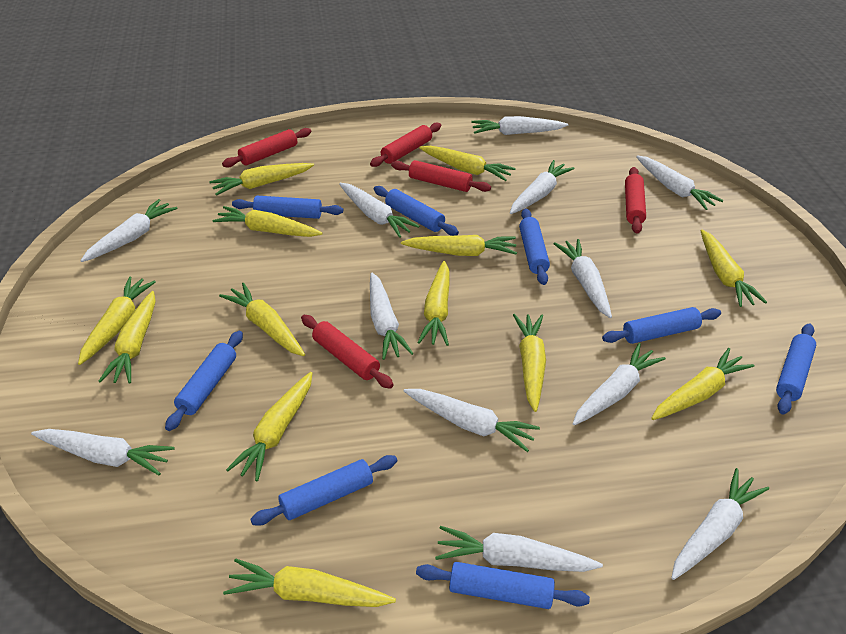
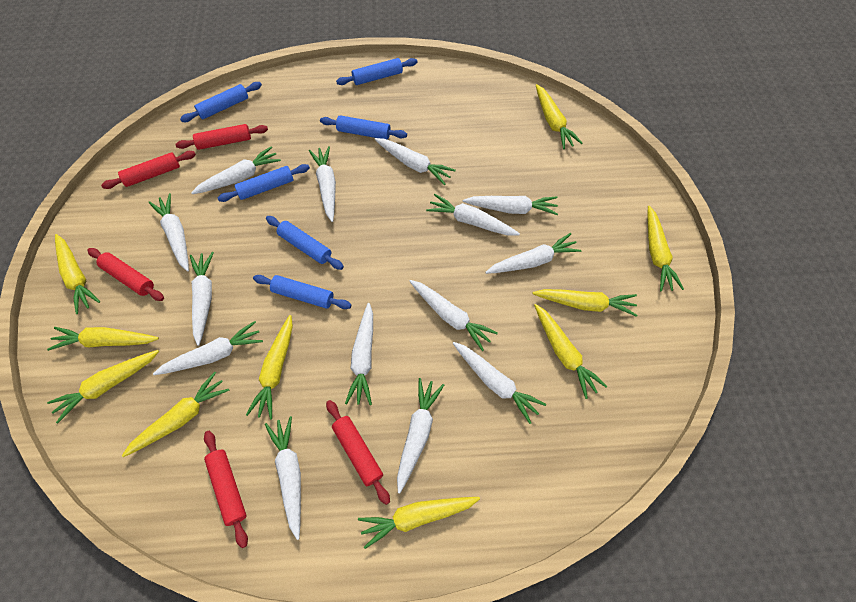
blue rolling pin: [165,331,243,431] [232,196,343,219] [250,455,397,526] [374,186,459,236] [416,562,590,609] [519,208,550,285] [602,307,721,344] [776,324,816,415] = 8 -> [180,82,262,122] [218,164,310,202] [253,275,351,309] [266,216,344,270] [320,115,407,140] [336,58,417,85] = 6
white carrot: [31,429,174,475] [80,199,177,262] [339,183,419,238] [370,272,414,360] [404,389,540,452] [435,526,603,572] [471,116,568,135] [510,160,575,214] [554,239,612,318] [573,343,666,425] [636,156,723,210] [671,468,769,580] = 12 -> [149,194,189,271] [153,321,263,375] [190,252,214,346] [191,146,281,194] [265,416,301,540] [309,146,336,222] [345,303,373,405] [375,138,456,185] [397,378,444,493] [409,280,498,351] [426,194,520,236] [453,342,546,424] [463,196,558,215] [485,233,581,274] = 14
yellow carrot: [78,276,156,365] [98,291,156,384] [209,163,314,196] [213,206,322,237] [219,283,305,356] [223,558,396,607] [226,372,312,481] [401,235,517,256] [417,261,450,346] [419,146,516,181] [513,314,546,412] [651,348,754,420] [701,230,767,307] = 13 -> [47,327,159,351] [47,350,159,424] [55,234,100,314] [122,372,229,457] [246,315,293,420] [358,497,480,549] [532,289,638,317] [534,304,607,399] [536,84,582,149] [647,206,684,291] = 10

